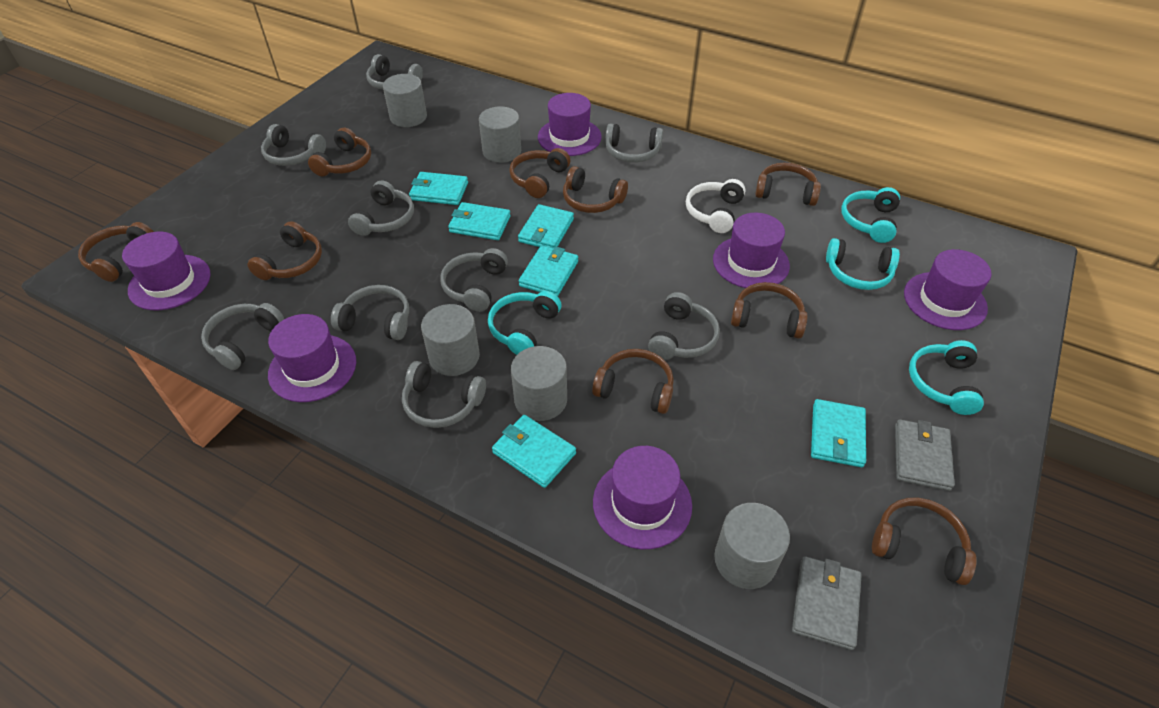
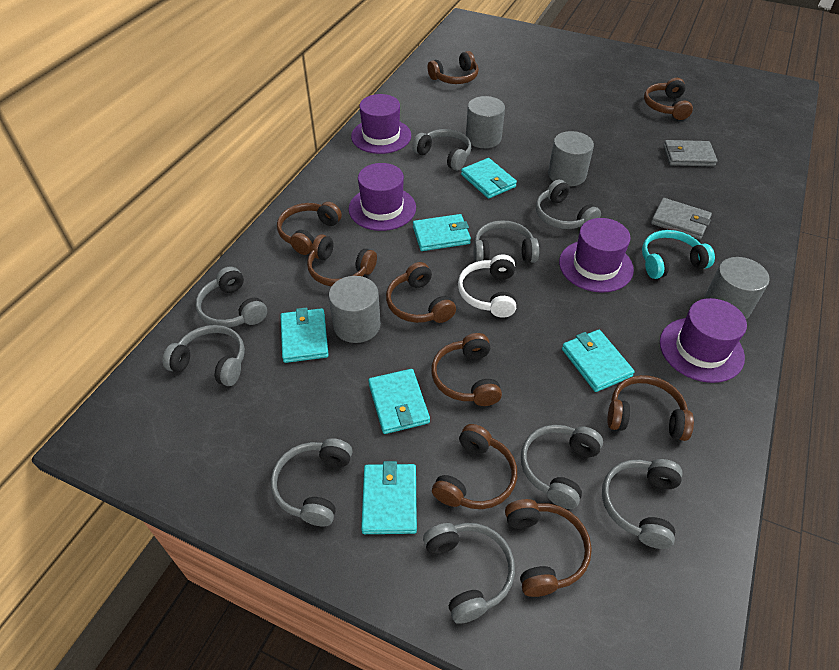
grey cylinder: [383,74,427,127] [421,304,480,376] [479,106,521,163] [511,346,567,421] [714,503,790,589] = 5 -> [329,276,381,343] [466,96,505,148] [548,131,594,186] [704,257,770,319] = 4
purple hat: [122,232,211,310] [268,314,356,402] [538,93,602,156] [593,446,692,549] [713,213,790,288] [904,249,992,330] = 6 -> [349,163,416,231] [351,94,411,154] [559,218,634,292] [660,298,747,383] = 4
turquoise headphones: [488,291,562,355] [826,238,900,290] [841,187,900,243] [909,340,984,415] = 4 -> [642,230,715,279] = 1

